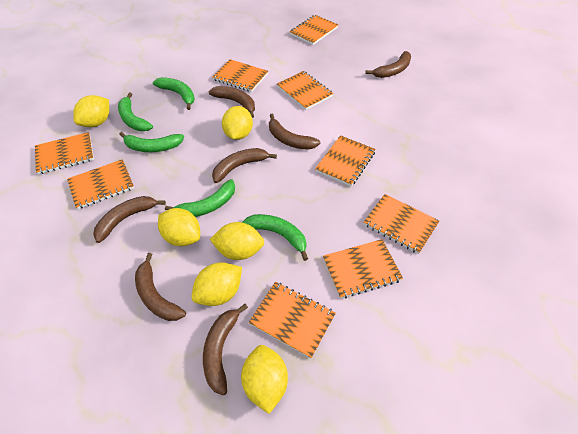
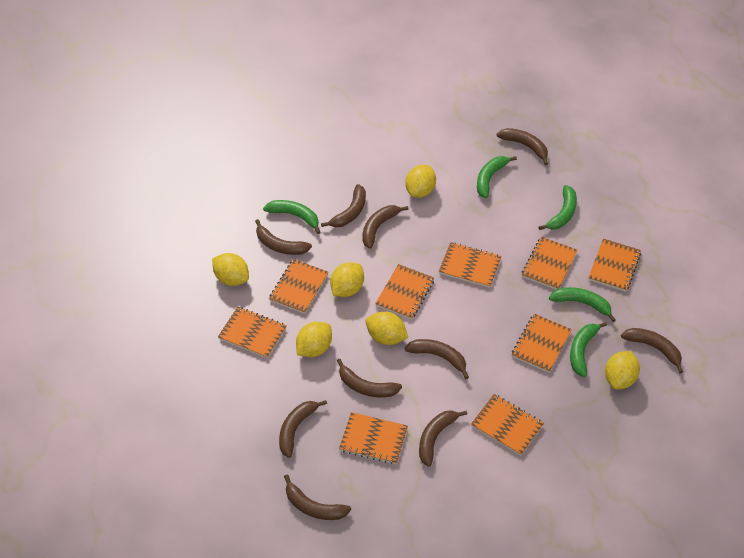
brown banana: [93,196,166,243] [135,253,186,321] [203,304,248,396] [209,86,255,118] [212,148,277,183] [269,114,320,150] [365,51,411,78] = 7 -> [255,219,312,255] [279,400,327,458] [284,475,351,520] [321,184,366,227] [337,359,402,397] [362,205,409,249] [405,339,469,379] [419,410,467,467] [497,128,548,165] [621,328,683,373] = 10

